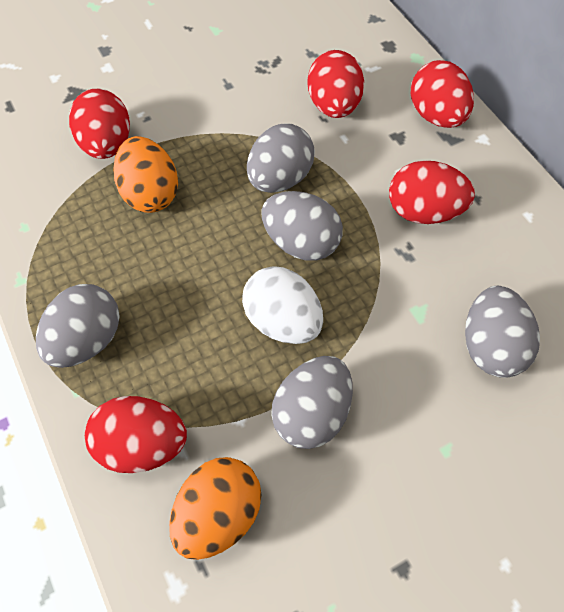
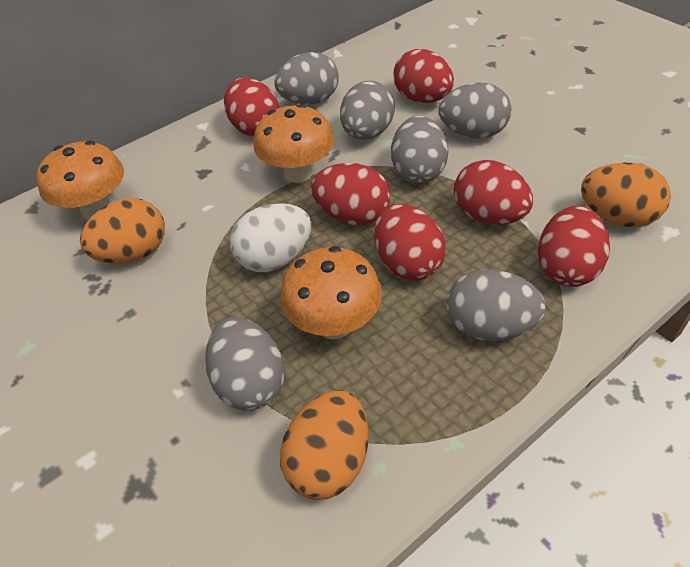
grey egg: [36,284,120,368] [247,123,315,193] [262,191,343,261] [271,356,353,449] [465,286,540,378] = 5 -> [205,317,285,411] [274,52,339,104] [340,81,395,140] [391,116,448,184] [439,82,512,138] [446,269,546,341] = 6
orange egg: [113,136,178,213] [169,457,262,560] = 2 -> [80,198,165,263] [280,390,368,499] [581,162,671,227] = 3
orange mushroom: none = 0 -> [36,141,124,220] [253,104,334,183] [280,246,382,339] = 3
red egg: [69,89,130,159] [85,396,187,473] [308,50,364,118] [389,161,475,224] [411,60,474,128] = 5 -> [224,78,279,137] [311,163,391,225] [374,204,446,280] [393,49,454,103] [454,160,533,225] [538,206,610,287] = 6

